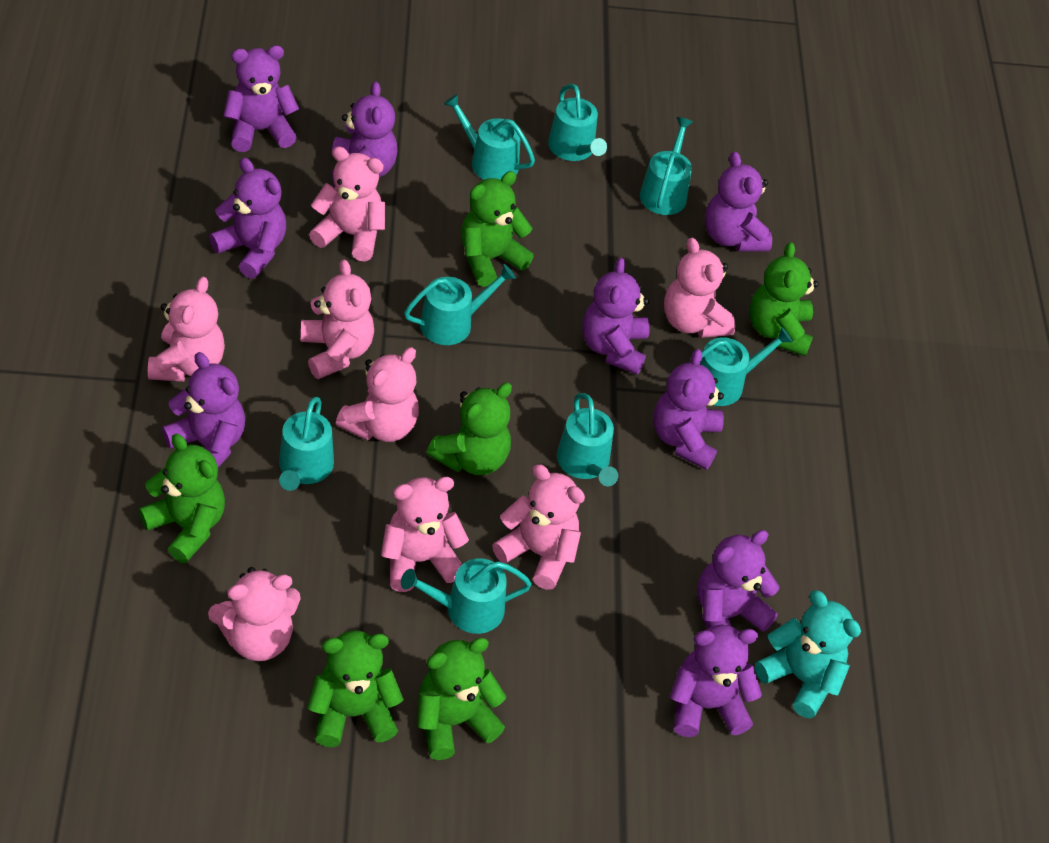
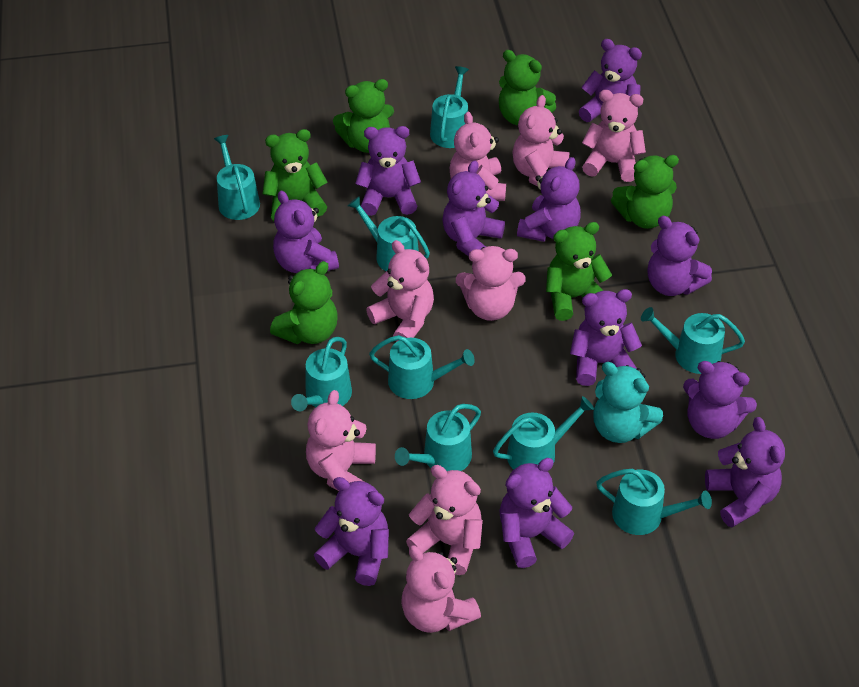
purple teddy bear: [162,352,245,467] [209,158,286,279] [223,45,299,152] [331,81,398,187] [583,258,650,375] [653,349,724,470] [670,625,762,737] [697,530,780,632] [705,152,772,252] = 9 -> [273,191,339,273] [314,477,389,586] [355,126,421,216] [442,161,505,256] [499,458,574,568] [517,157,581,242] [570,289,642,386] [579,39,642,122] [648,216,712,296] [683,361,757,439] [705,417,785,528] = 11
turquoise watering can: [279,397,334,491] [401,558,532,634] [404,264,516,345] [444,94,535,180] [548,84,607,161] [557,393,618,486] [640,117,693,215] [700,327,793,406] = 8 -> [214,135,260,220] [291,337,352,411] [347,196,430,271] [369,335,475,399] [395,404,481,471] [430,66,469,148] [493,396,594,472] [596,469,712,535] [641,307,745,374] = 9

